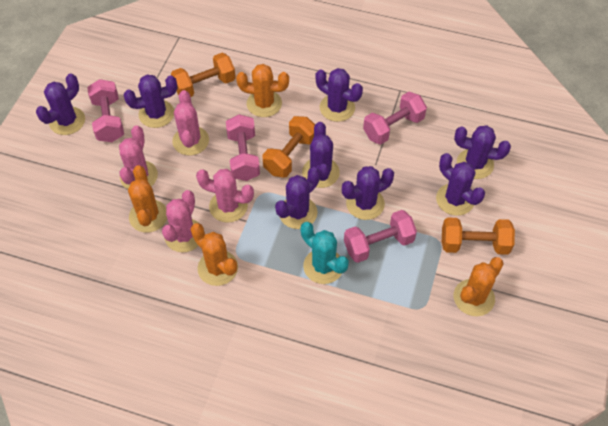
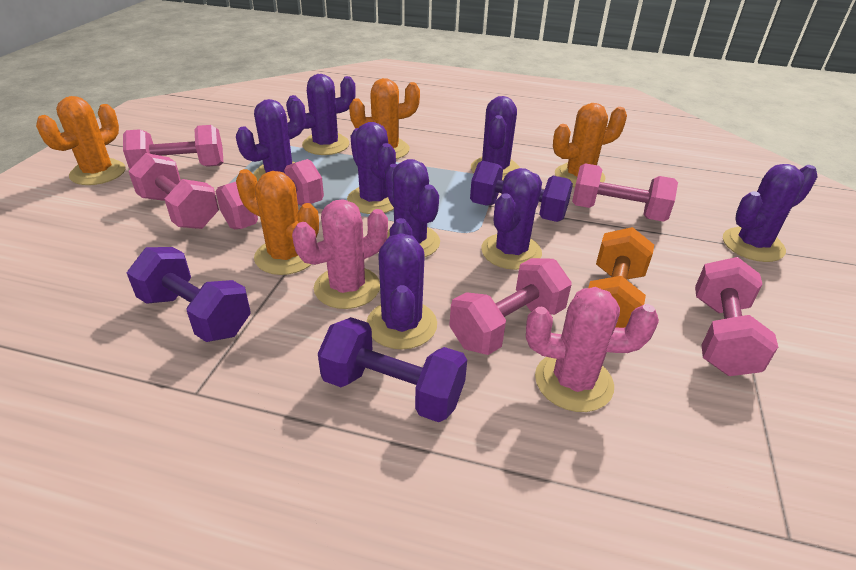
orange dumbbell: [171,53,236,97] [262,116,315,178] [442,217,515,255] = 3 -> [588,227,654,328] = 1
pink cactus: [119,125,158,189] [162,190,200,252] [172,90,209,155] [196,169,254,223] = 4 -> [292,199,388,309] [526,287,659,412] = 2
pink dumbbell: [87,79,124,142] [226,114,260,181] [344,210,417,263] [363,92,427,145] = 4 -> [123,125,223,169] [128,153,219,229] [216,159,324,229] [449,258,572,355] [572,163,678,222] [695,257,778,376] = 6
purple dumbbell: none = 0 -> [127,247,251,342] [318,317,467,422] [470,161,573,222] = 3
turquoise cactus: [301,222,349,284] = 1 -> none = 0

